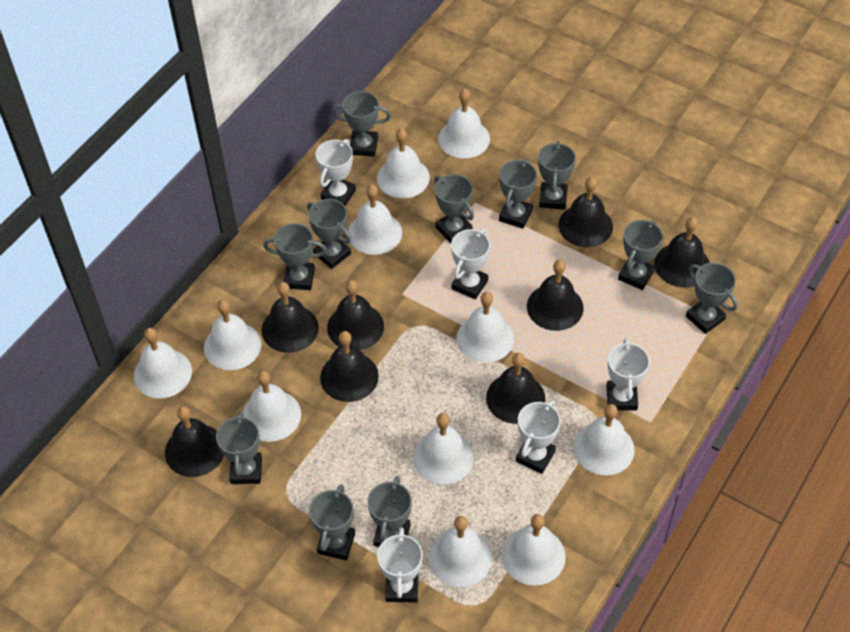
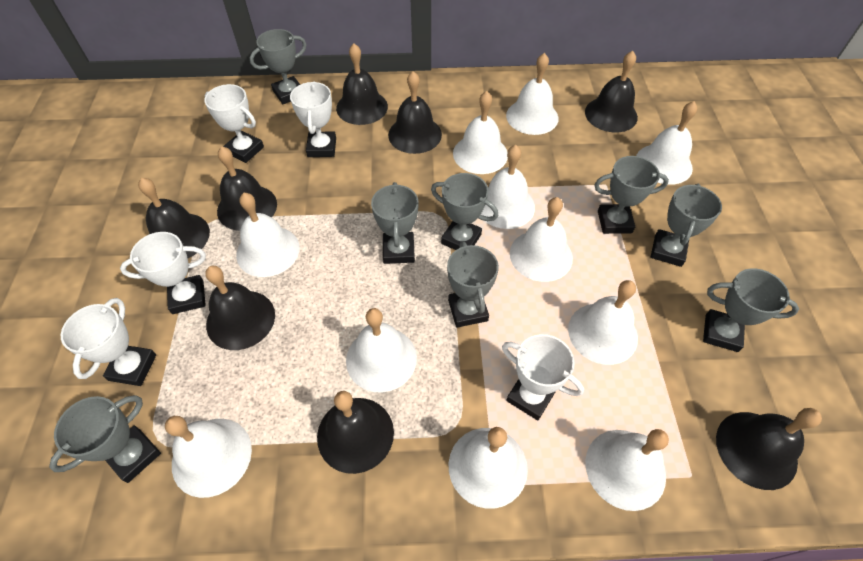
grey trophy: [216,411,262,484] [263,223,327,290] [307,199,351,269] [309,484,355,560] [332,91,391,157] [367,476,412,547] [434,174,474,243] [499,159,537,229] [538,141,576,210] [618,220,663,290] [686,263,738,334] = 11 -> [49,395,161,483] [250,29,307,104] [371,182,419,264] [431,173,498,250] [447,242,499,328] [594,156,669,234] [651,184,722,267] [703,268,799,352] = 8

